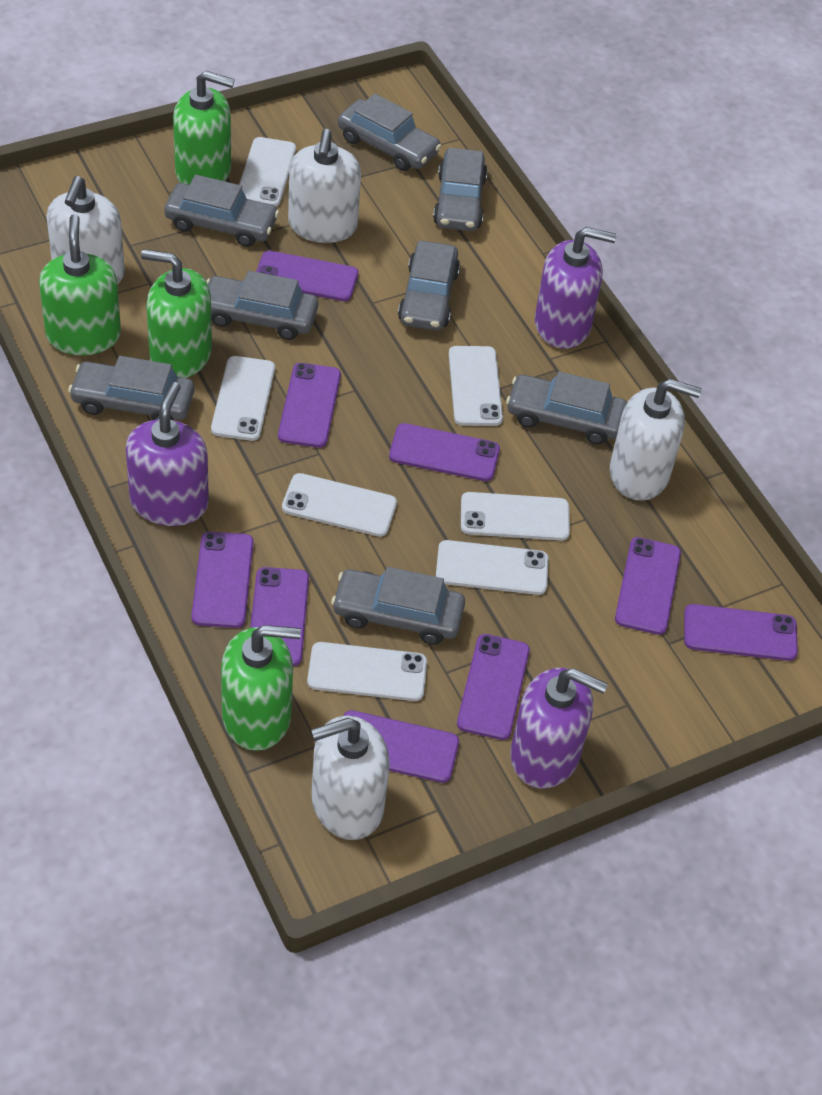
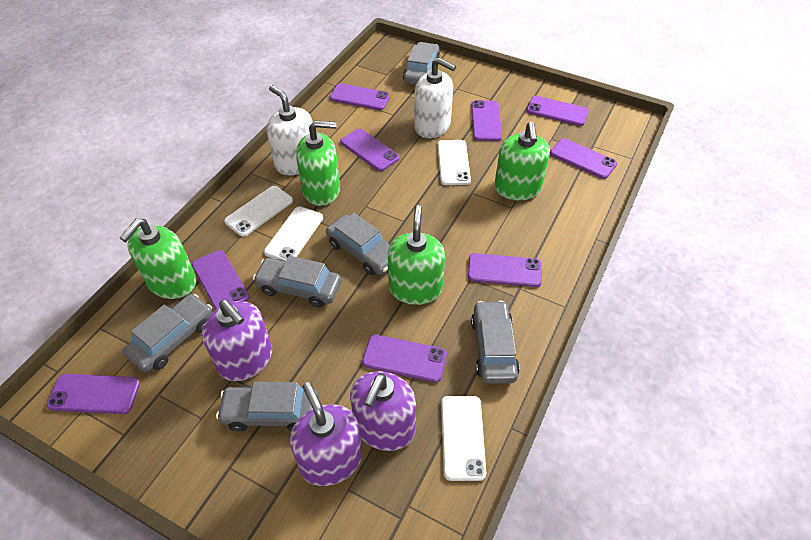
grey car: [68,356,194,420] [164,174,279,247] [207,271,318,340] [331,567,465,645] [338,94,441,171] [398,241,460,331] [433,148,488,231] [506,371,627,445] = 8 -> [123,294,213,372] [216,382,319,432] [253,256,342,307] [326,213,390,275] [403,42,440,85] [471,301,520,384] = 6
white phone: [211,356,275,441] [239,137,296,207] [282,473,397,537] [307,642,427,701] [436,540,549,595] [449,346,503,426] [461,492,570,541] = 7 -> [224,186,293,237] [264,206,323,261] [437,140,471,185] [441,396,486,481] = 4
white soap dispenser: [47,176,125,285] [288,129,361,243] [311,716,390,840] [610,379,701,501] = 4 -> [267,85,313,175] [414,57,456,138] = 2

